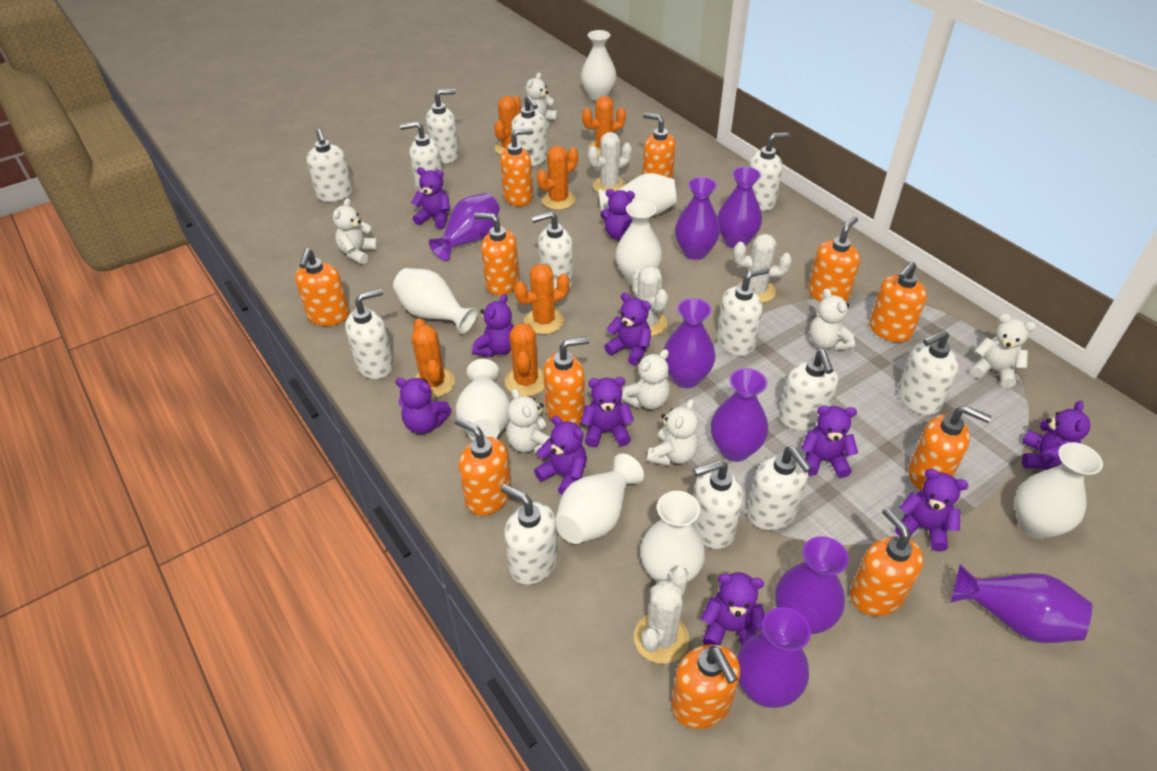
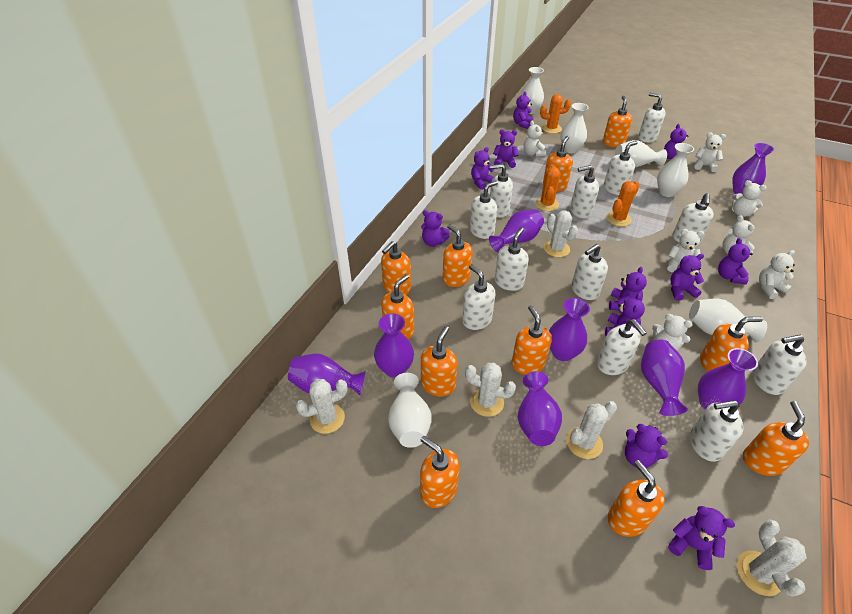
orange cactus: [412,318,455,398] [494,96,521,155] [505,323,544,396] [514,264,569,334] [537,146,578,210] [582,96,626,156] = 6 -> [535,165,560,211] [540,94,571,134] [606,181,640,227] = 3
white cactus: [588,132,632,193] [632,266,668,336] [634,566,689,664] [734,234,792,303] = 4 -> [296,379,347,434] [465,363,516,417] [544,210,578,257] [566,401,617,459] [737,520,807,596] = 5
white soap dispenser: [307,129,353,202] [345,289,394,379] [400,121,444,193] [426,89,459,163] [500,484,558,585] [511,95,547,166] [531,211,573,289] [692,460,743,549] [717,267,769,356] [748,447,812,530] [749,132,790,211] [779,350,838,431] [898,329,959,415] = 13 -> [462,264,495,330] [470,181,498,239] [490,164,513,218] [495,227,529,291] [570,165,599,219] [571,244,608,300] [597,319,647,375] [604,141,638,195] [638,93,666,143] [673,193,714,243] [690,400,743,462] [752,334,807,395] = 12
white vase: [393,268,478,334] [456,359,510,440] [556,454,644,544] [581,30,616,101] [599,173,677,216] [616,201,662,284] [640,491,706,583] [1015,442,1103,539] = 8 -> [388,373,431,448] [521,67,544,114] [560,103,589,153] [615,140,667,167] [657,143,694,197] [689,298,767,342] = 6

